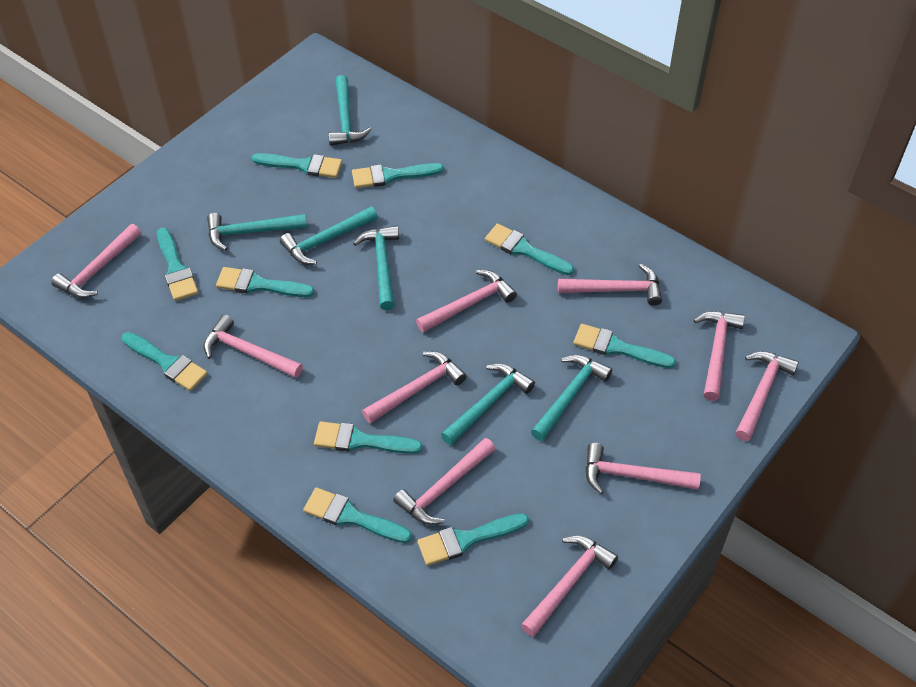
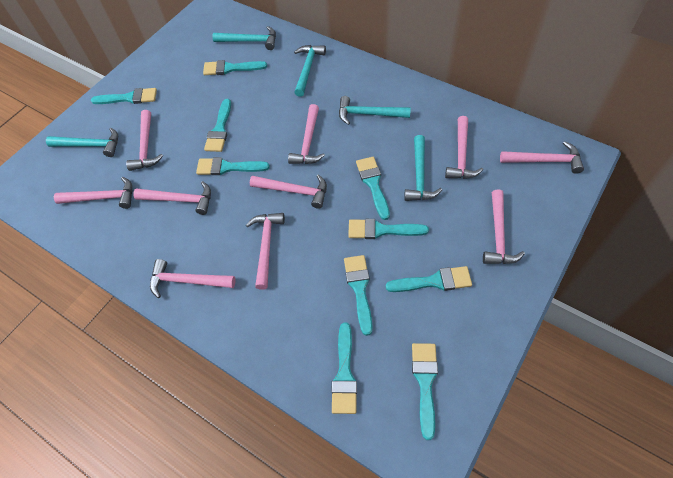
turquoise hammer: [207,213,307,251] [280,207,378,265] [328,75,372,146] [353,225,399,310] [441,363,535,445] [531,355,613,441] = 6 -> [46,128,118,157] [212,26,276,50] [294,45,326,97] [339,96,411,125] [404,135,442,201] = 5

